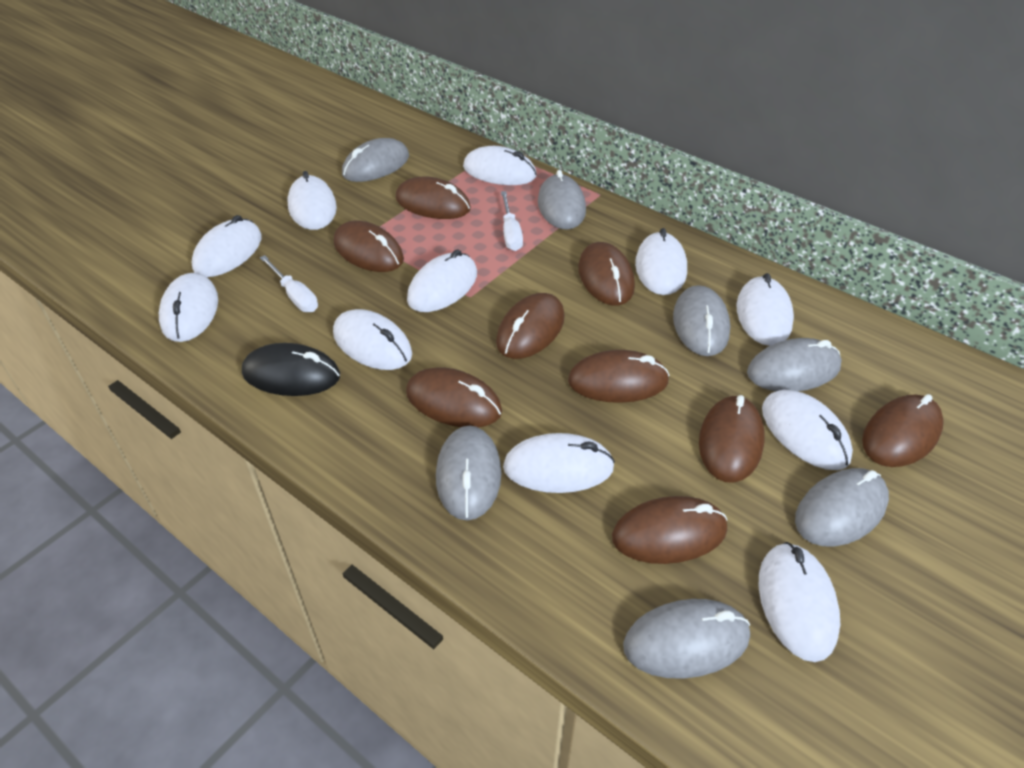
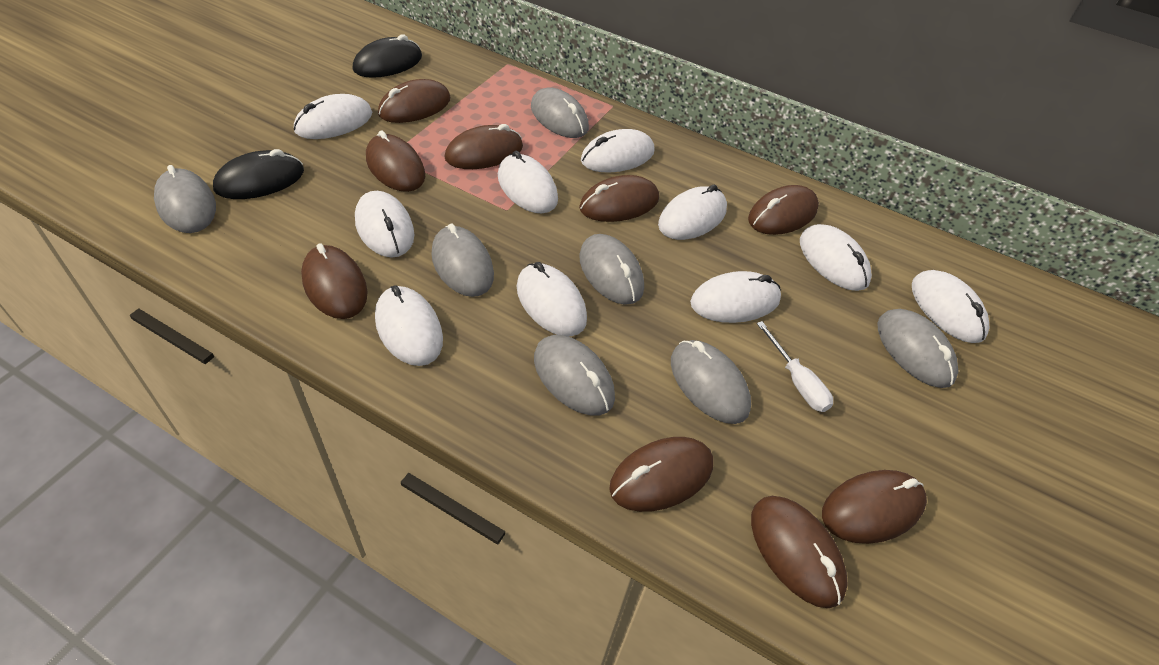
black mouse: [242,343,340,396] = 1 -> [213,149,304,199] [353,35,422,78] = 2
white mouse: [159,273,218,342] [192,215,262,277] [287,171,337,230] [333,309,412,370] [407,249,477,312] [463,146,537,185] [503,433,615,493] [635,228,687,295] [737,273,794,346] [759,542,840,662] [762,389,853,470] = 11 -> [294,94,372,139] [355,191,414,258] [375,286,443,366] [498,151,558,214] [517,262,587,337] [581,129,655,173] [658,185,727,240] [690,271,781,323] [800,224,872,291] [912,270,990,343] = 10
white screwdriver: [260,255,318,312] [501,191,523,251] = 2 -> [757,321,833,412] = 1

